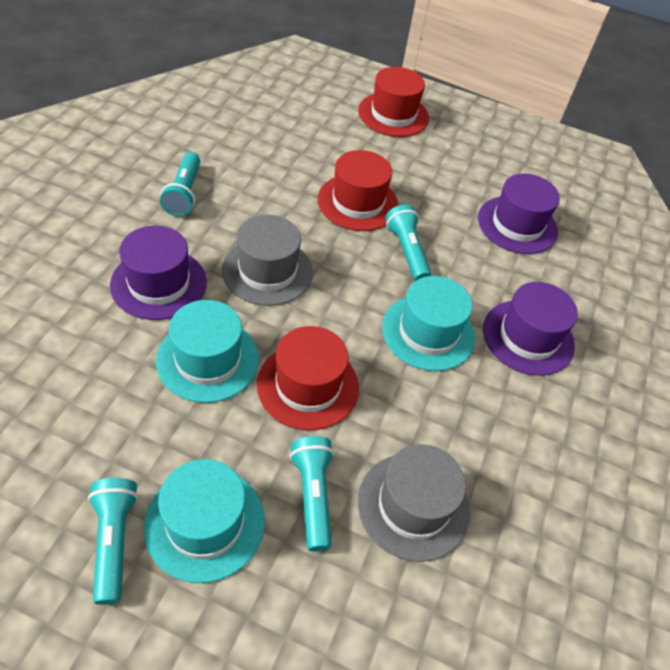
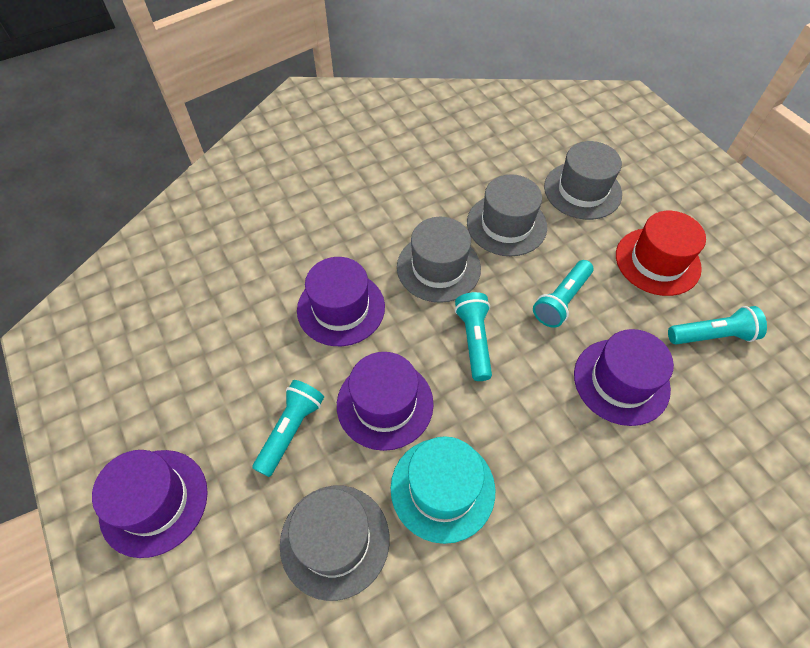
grey hat: [222,215,313,306] [358,444,470,562] = 2 -> [280,486,390,601] [397,217,481,303] [467,174,547,256] [544,141,622,220] = 4
purple hat: [110,226,207,320] [478,173,560,254] [483,282,578,376] = 3 -> [92,450,208,558] [297,257,385,346] [337,352,434,451] [574,329,674,426] = 4
red hat: [257,326,359,430] [318,150,399,231] [358,67,429,137] = 3 -> [616,211,706,296] = 1
turquoise hat: [144,459,265,583] [156,300,259,403] [382,276,475,371] = 3 -> [391,436,495,544] = 1

